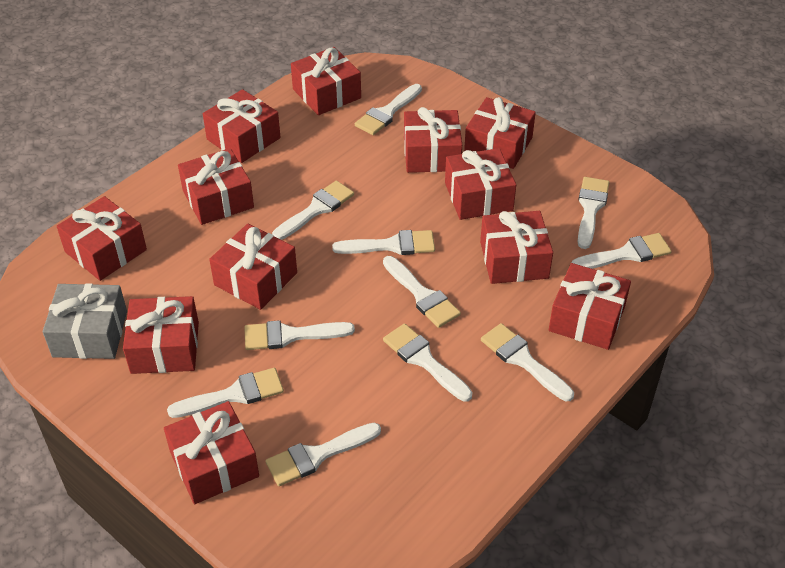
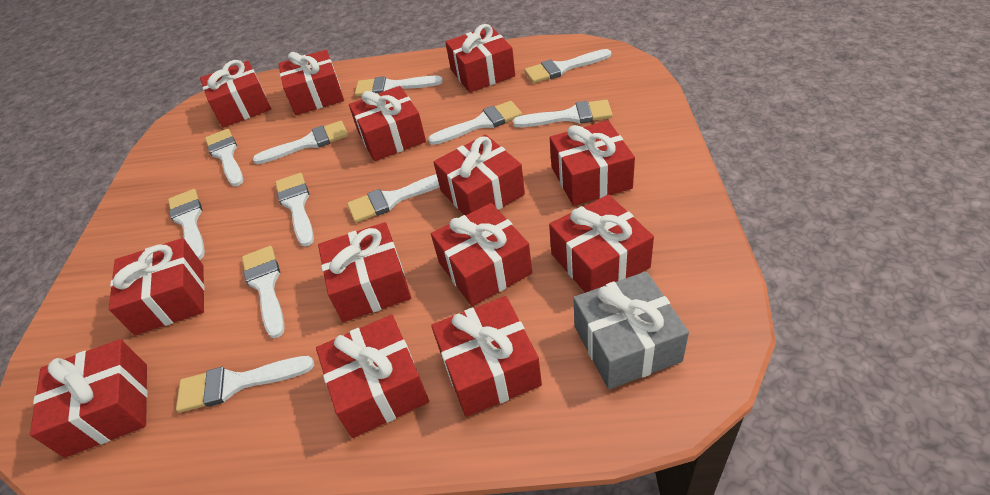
red gift: [57,196,147,281] [123,296,199,374] [164,401,259,504] [178,148,254,225] [203,89,281,163] [209,224,297,310] [291,47,361,115] [404,107,462,173] [445,148,516,220] [464,97,536,169] [480,211,553,284] [549,263,631,350] = 12 -> [30,339,148,458] [109,238,205,336] [200,60,271,128] [278,50,344,115] [316,315,429,438] [318,222,411,322] [349,86,426,161] [431,203,532,306] [431,296,542,417] [434,135,525,216] [445,24,515,93] [549,194,654,293] [550,120,635,206] = 13

